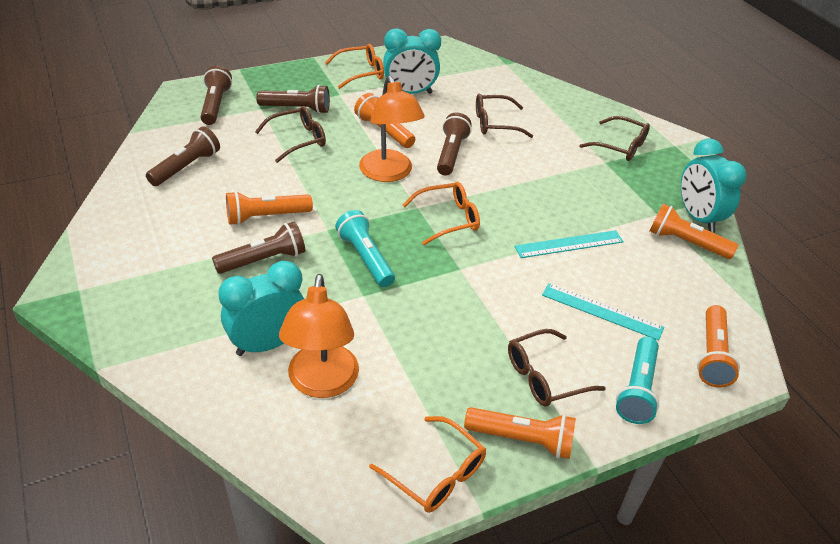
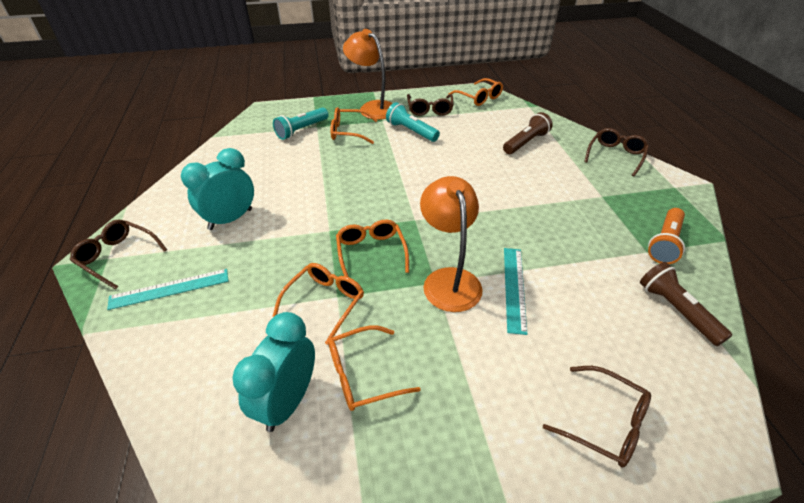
brown flashlight: [146,127,220,186] [200,66,232,125] [212,221,305,274] [256,85,330,114] [437,112,472,176] = 5 -> [503,112,553,154] [640,262,732,346] = 2
orange flashlight: [226,191,313,225] [354,93,415,148] [464,407,576,459] [650,204,738,259] [697,305,740,387] = 5 -> [648,208,685,264] = 1
orange glasses: [325,44,384,89] [369,416,486,513] [403,182,480,245] = 3 -> [272,263,364,345] [328,325,421,411] [330,107,378,144] [336,220,409,277] [448,78,503,106] = 5
turquoise clock: [218,261,304,356] [383,28,441,94] [681,139,746,233] = 3 -> [181,148,254,230] [232,312,315,432] = 2

